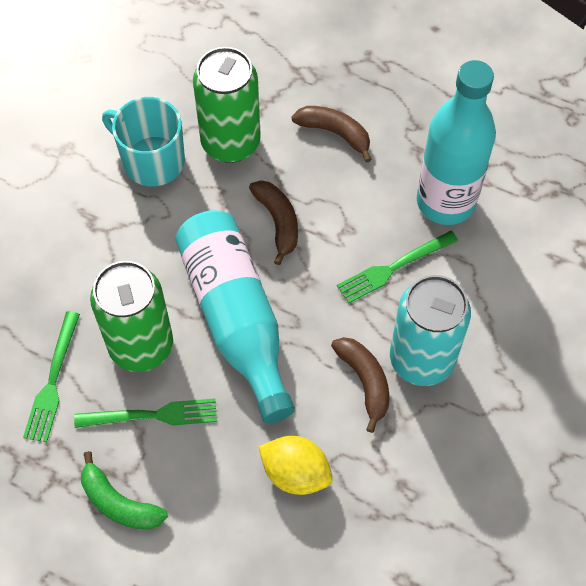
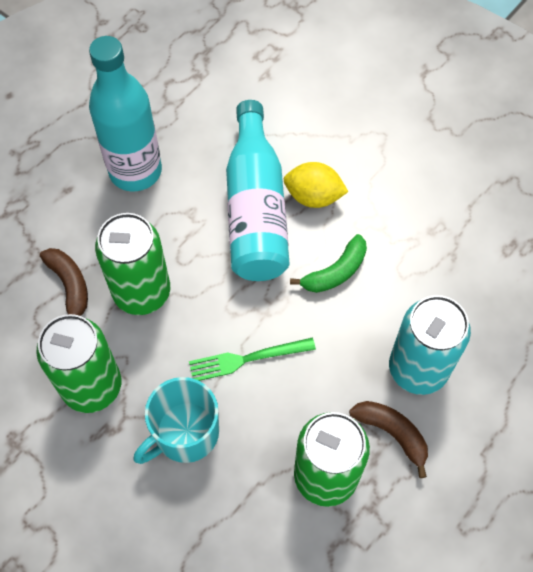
brown banana: [249,180,298,265] [292,106,372,163] [331,337,389,433] = 3 -> [40,248,88,316] [349,401,428,478] = 2
green can: [90,261,173,372] [193,47,261,163] = 2 -> [36,314,121,413] [95,213,170,315] [294,412,370,507] = 3
green fork: [23,311,80,442] [74,399,217,428] [337,231,458,304] = 3 -> [189,338,316,381] = 1

